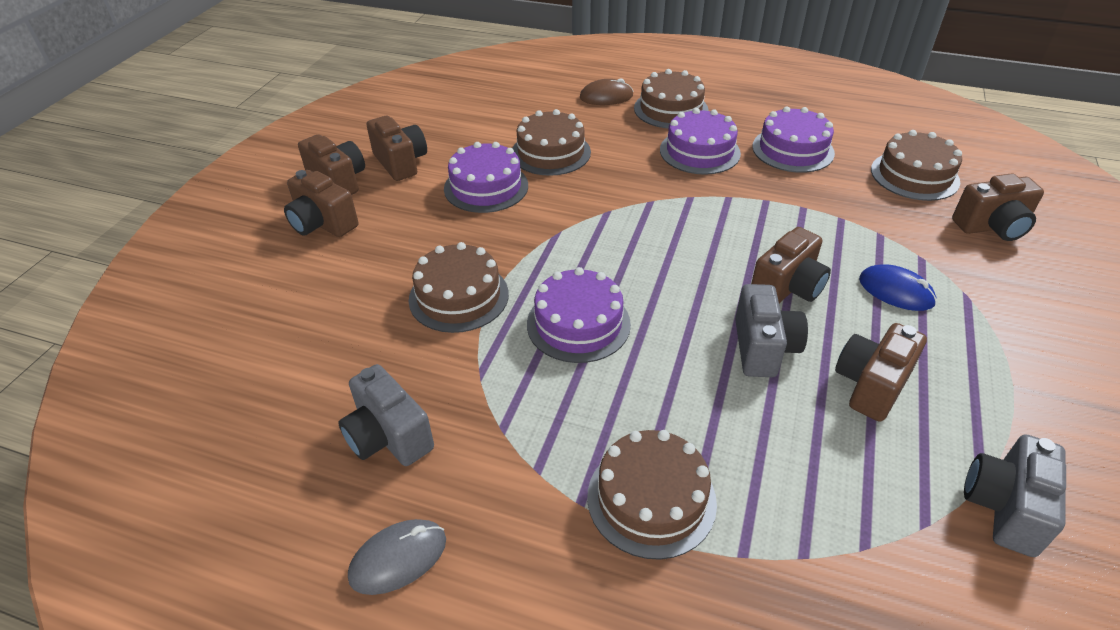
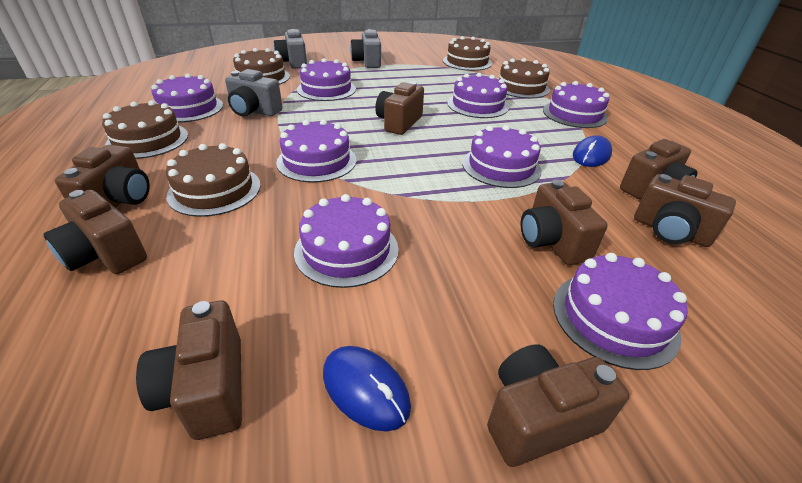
blue mouse: [859,264,937,311] = 1 -> [323,346,411,432] [573,135,612,167] = 2
brown camera: [284,170,358,237] [298,135,365,195] [366,116,427,181] [751,227,831,303] [835,323,927,422] [952,173,1044,241] = 6 -> [43,190,147,274] [55,145,150,208] [136,300,242,440] [375,82,424,135] [487,344,629,467] [521,180,608,265] [620,139,697,199] [634,174,736,247] = 8
brown mouse: [580,78,633,105] = 1 -> none = 0
grey mouse: [348,519,446,595] = 1 -> none = 0
purple cake: [444,142,528,213] [527,267,631,363] [660,108,741,175] [752,106,835,173] = 4 -> [151,73,223,122] [276,119,356,182] [294,194,399,288] [297,58,356,101] [447,73,509,118] [462,125,542,188] [543,81,609,128] [553,253,688,370] = 8

